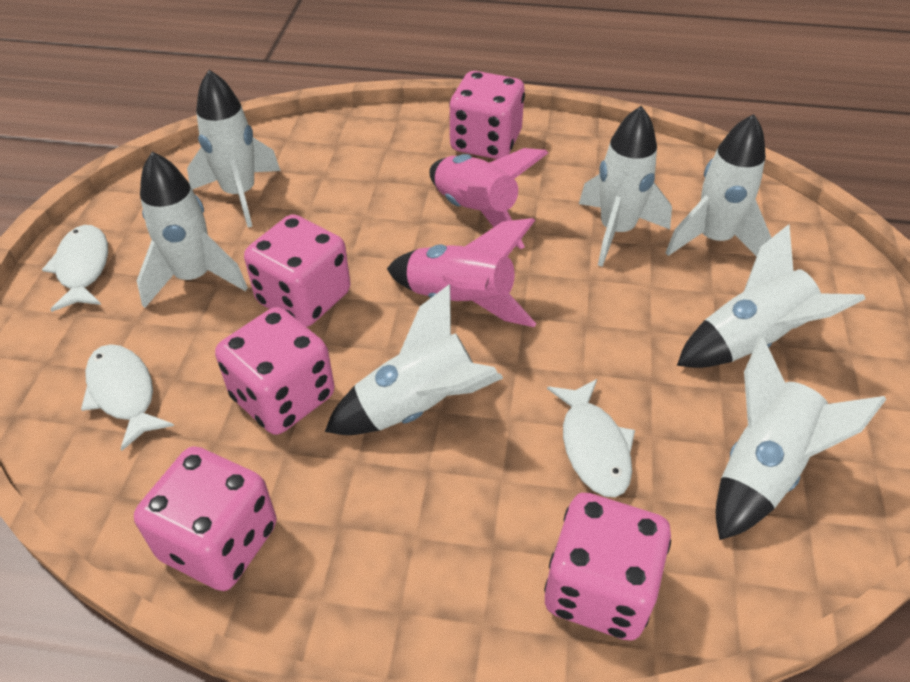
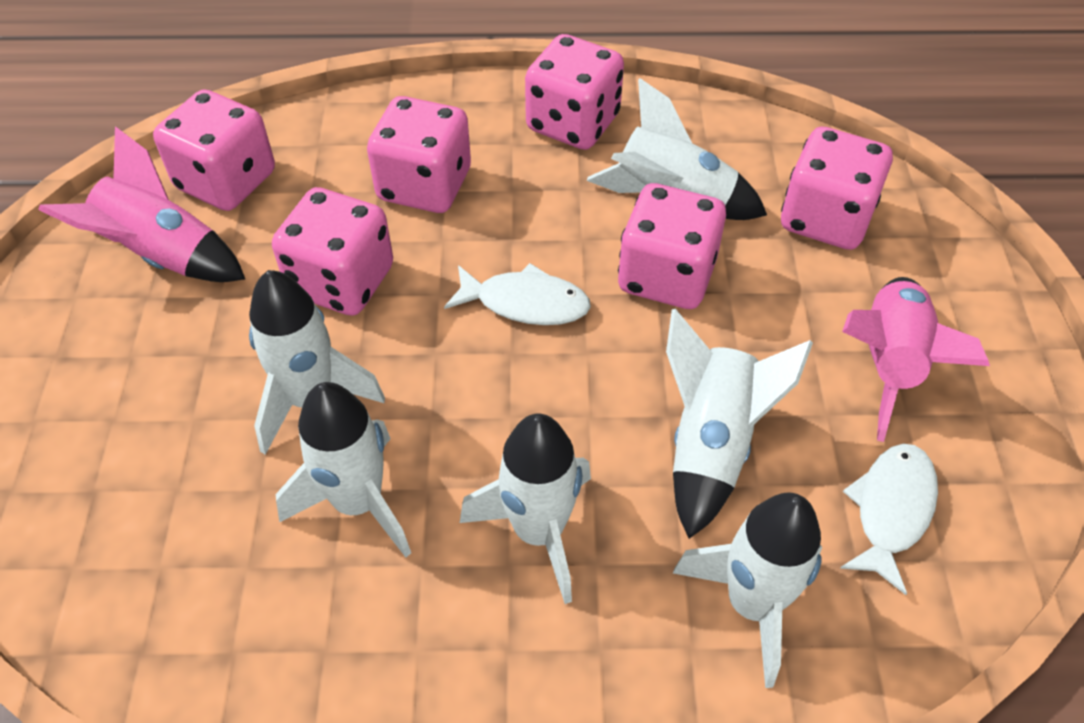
pink dice: [134,446,277,591] [215,307,334,435] [244,214,350,327] [449,71,525,159] [544,493,671,641] = 5 -> [153,90,275,211] [272,187,393,316] [367,96,471,213] [525,34,624,150] [618,183,726,309] [781,127,893,250] = 6
white fish: [42,225,108,312] [81,344,174,451] [547,379,635,497] = 3 -> [444,263,591,325] [840,444,938,595] = 2
white rocket: [137,152,248,308] [187,70,281,227] [325,284,503,435] [579,106,672,267] [666,114,771,257] [677,224,865,368] [716,337,886,540] = 7 -> [249,270,385,455] [275,382,411,557] [460,413,591,604] [587,78,767,220] [666,309,813,539] [673,492,822,688] = 6

